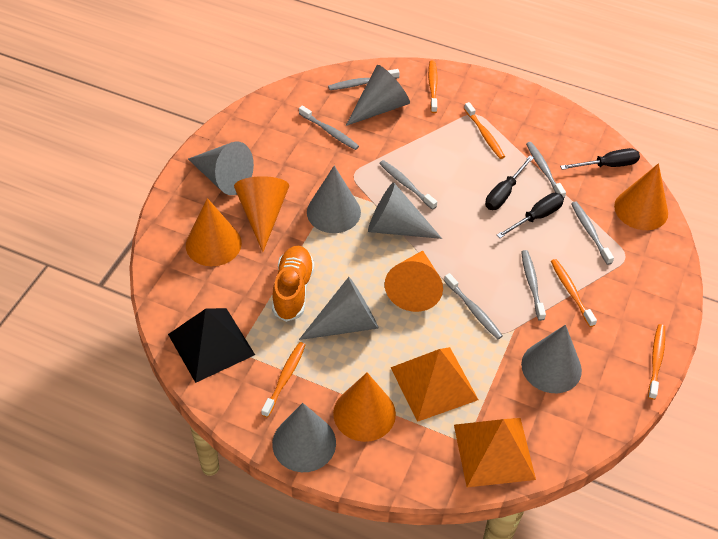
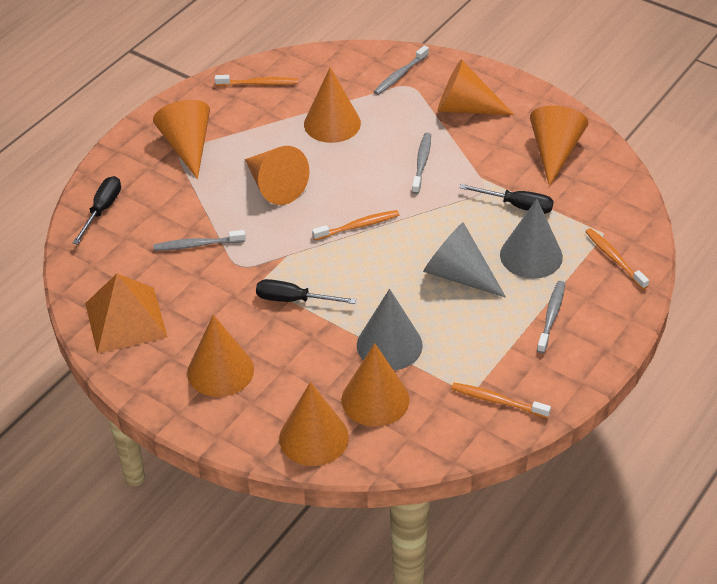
black pyramid: [168,308,255,383] = 1 -> none = 0
grey cone: [188,141,254,195] [272,403,336,472] [299,277,379,340] [307,166,361,233] [346,65,410,126] [368,182,442,239] [521,325,582,393] = 7 -> [357,289,423,370] [423,222,506,298] [500,199,563,279] = 3
grey toothbrush: [299,105,359,150] [328,69,400,90] [379,160,437,210] [444,273,503,339] [521,250,546,321] [526,142,566,198] [571,201,614,265] = 7 -> [153,230,246,251] [373,45,429,95] [412,133,431,194] [537,281,565,353] = 4
orange cone: [186,198,242,266] [234,176,289,252] [333,373,396,442] [384,250,443,312] [614,163,668,230] = 5 -> [153,100,210,179] [187,315,254,397] [245,146,309,205] [279,382,349,466] [304,67,361,143] [342,343,409,427] [438,59,514,115] [530,106,589,186] = 8
orange pyramid: [390,347,478,422] [454,418,536,487] = 2 -> [85,274,168,354] = 1
orange shoe: [272,246,314,322] = 1 -> none = 0
orange toothbrush: [261,342,306,418] [428,60,438,113] [464,102,505,159] [551,259,597,327] [648,324,665,400] = 5 -> [215,75,298,86] [312,210,399,240] [451,383,551,418] [585,228,649,289] = 4

